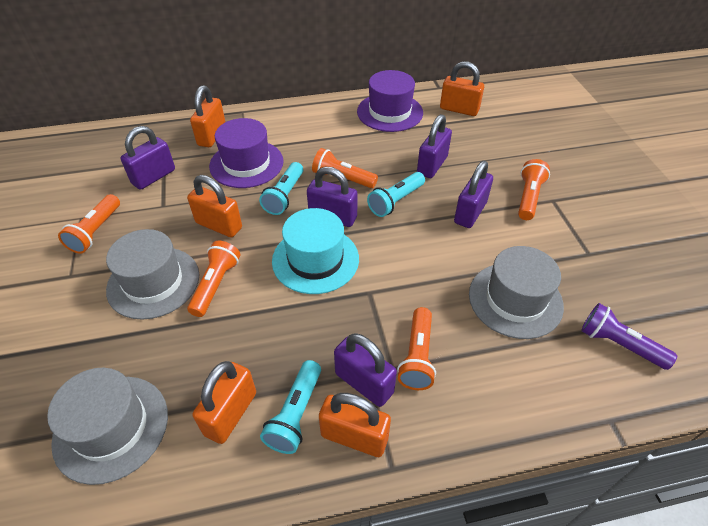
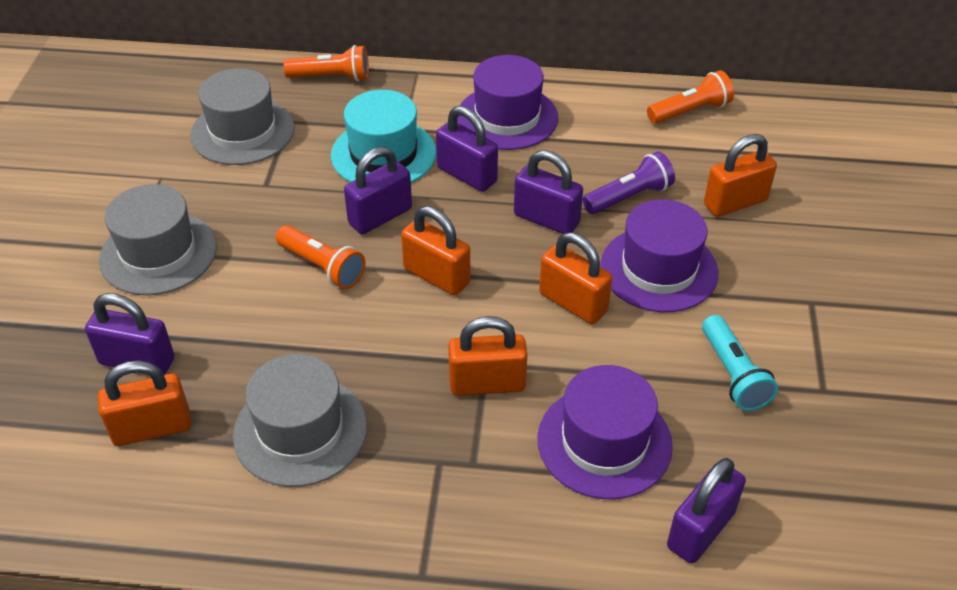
orange flashlight: [58,194,120,254] [187,241,240,317] [312,148,378,188] [397,307,436,390] [518,159,550,220] = 5 -> [276,225,366,289] [283,45,369,82] [647,70,734,124] = 3
purple hat: [209,118,283,188] [357,70,423,132] = 2 -> [457,55,558,150] [537,365,673,499] [601,199,718,312] = 3
turquoise flashlight: [259,162,303,215] [260,360,321,454] [367,172,425,217] = 3 -> [702,315,778,411] = 1

